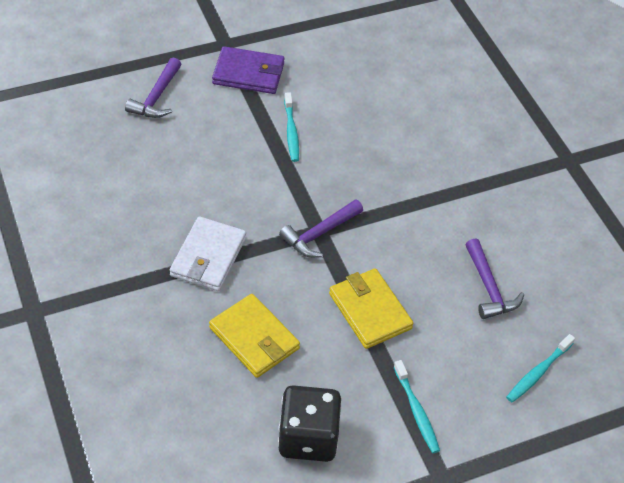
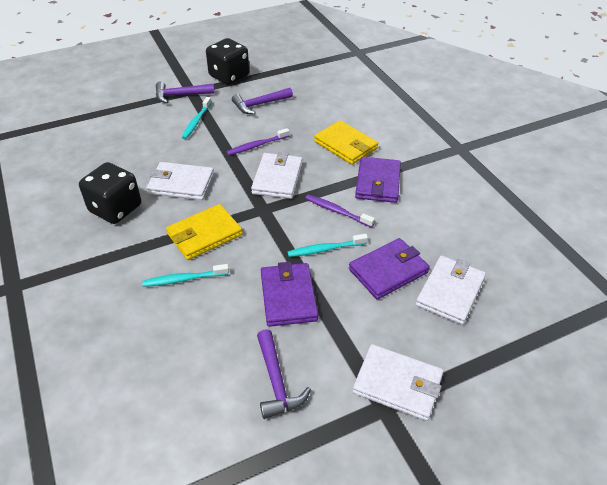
black dice: [278,385,342,462] = 1 -> [79,162,141,224] [206,38,249,85] = 2
purple toothbrush: none = 0 -> [226,128,290,156] [305,195,375,228] = 2
purple wallet: [212,46,284,94] = 1 -> [261,262,318,327] [349,238,430,300] [355,157,401,203] = 3
white wallet: [170,216,246,291] = 1 -> [147,162,214,200] [251,152,303,199] [353,344,444,421] [416,256,486,325] = 4

